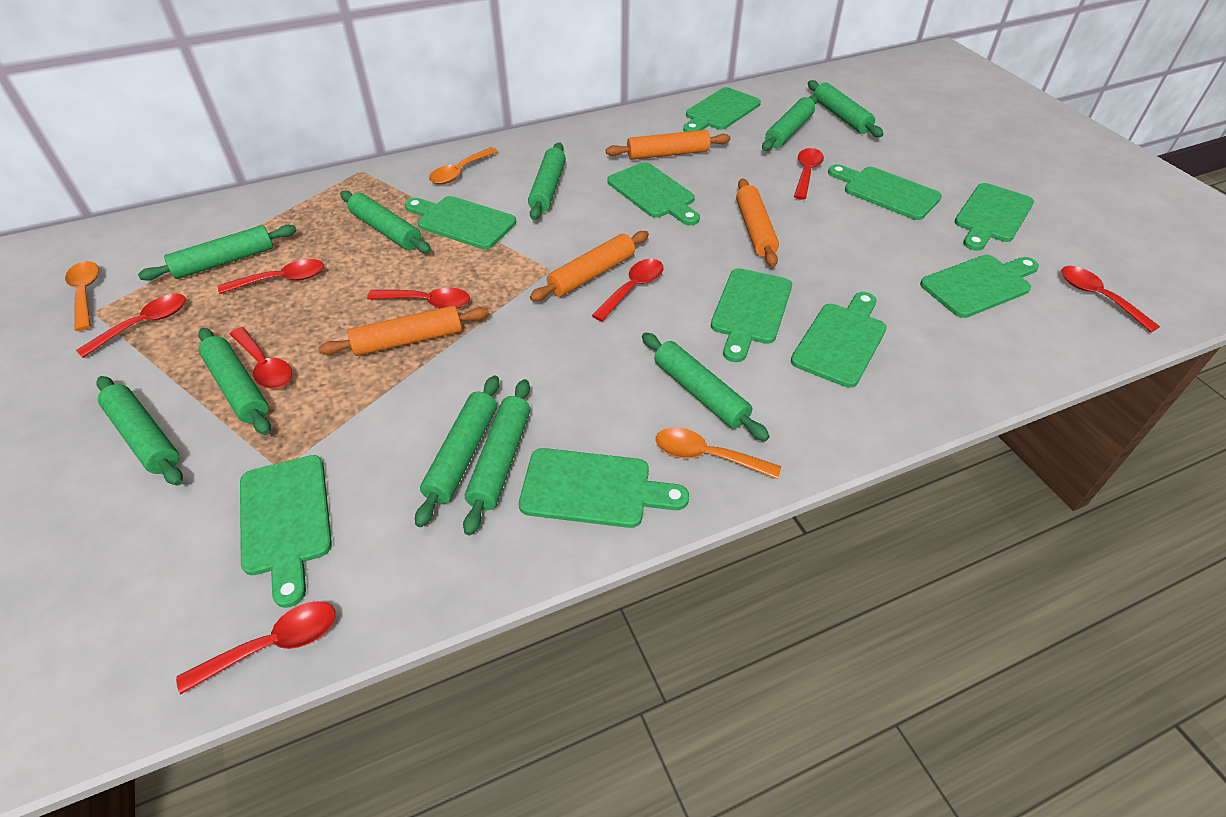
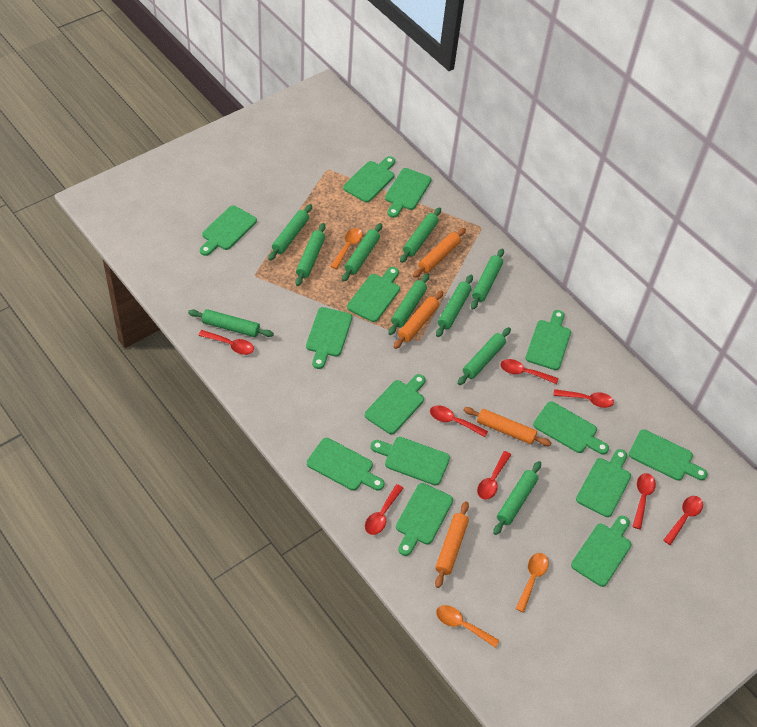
green cutting board: [240,455,332,608] [405,196,516,249] [519,448,689,528] [607,162,700,225] [683,87,761,132] [711,268,792,362] [791,292,887,388] [828,164,942,220] [920,255,1039,318] [955,183,1034,251] = 10 -> [200,205,257,256] [306,307,352,369] [307,438,384,491] [343,156,395,202] [347,267,400,322] [365,374,426,434] [371,437,450,486] [385,168,432,218] [396,483,453,556] [525,310,571,370] [533,401,609,455] [571,516,632,587] [576,449,631,517] [629,429,708,481] = 14

